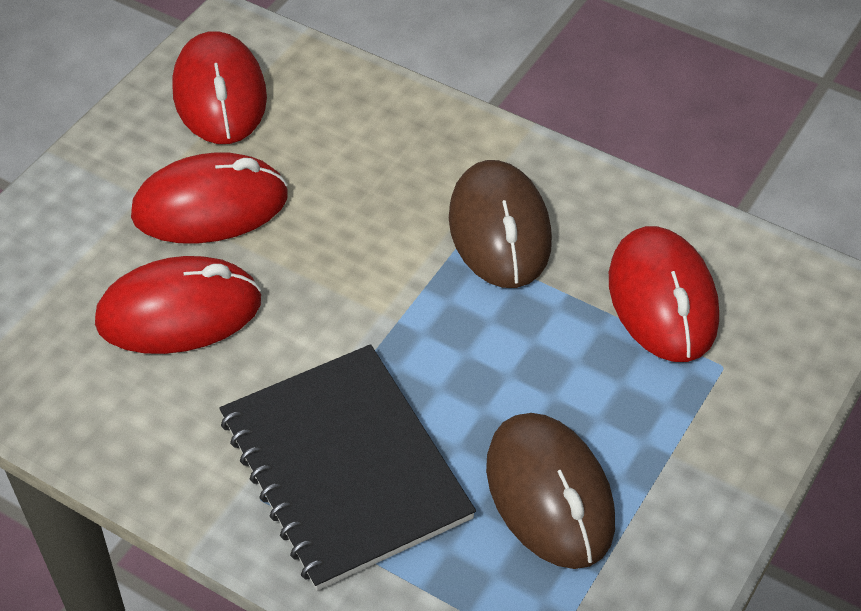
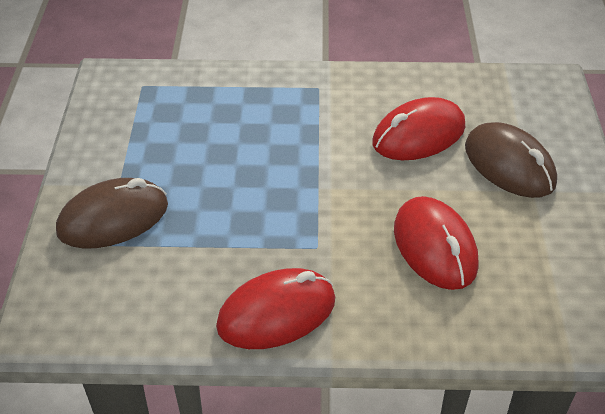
black notebook: [219,344,476,591] = 1 -> none = 0
red mouse: [95,256,261,354] [131,152,288,244] [172,31,267,144] [609,226,719,362] = 4 -> [216,268,335,349] [372,97,465,160] [394,196,478,290] = 3

